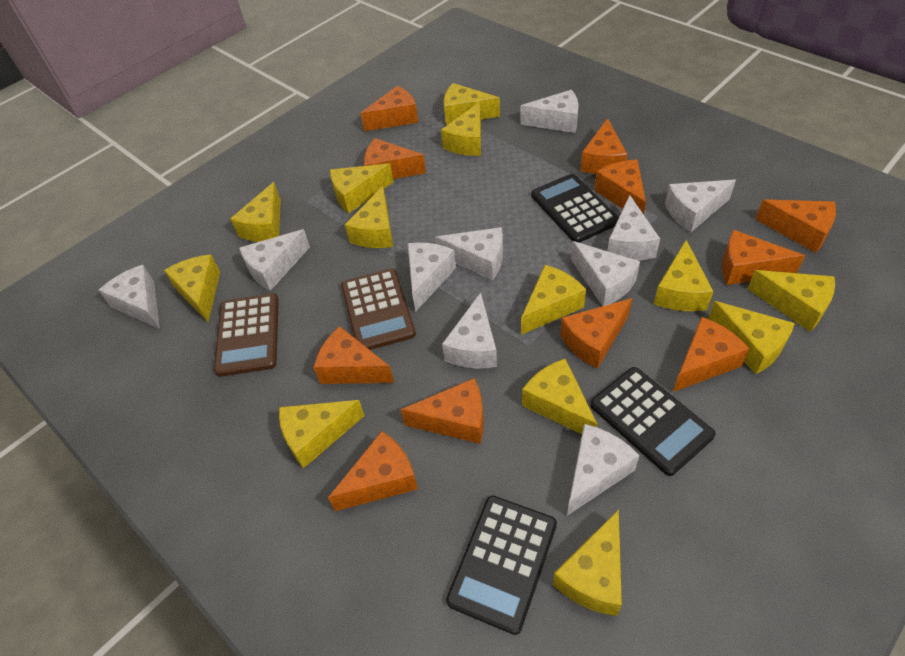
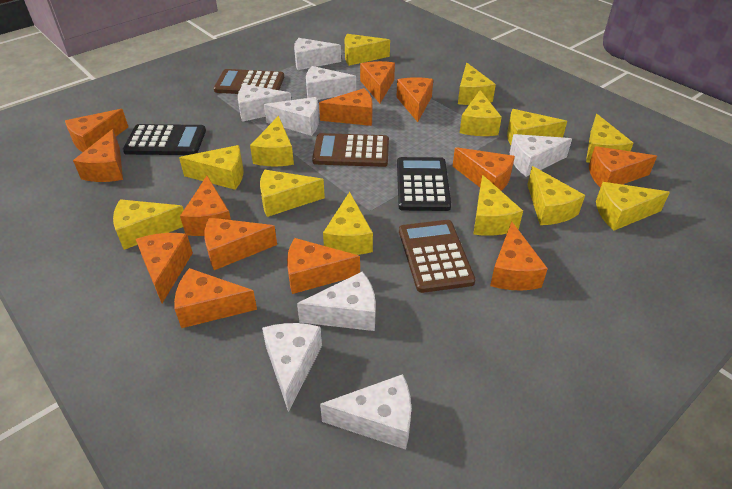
black calculator: [446,496,557,635] [531,174,619,243] [590,367,715,476] = 3 -> [123,124,206,155] [397,157,451,211] = 2
brown calculator: [214,293,279,377] [341,268,416,350] = 2 -> [214,69,284,94] [312,133,389,167] [399,220,476,293] = 3
orange cheese: [313,326,394,384] [328,431,418,511] [361,85,418,131] [364,138,426,179] [401,378,484,444] [560,298,632,369] [581,118,628,174] [594,159,646,214] [673,317,749,392] [722,230,805,285] [755,199,836,253] = 11 -> [65,109,128,152] [73,129,123,182] [136,233,193,303] [174,268,257,328] [180,176,231,236] [204,218,277,270] [287,238,360,294] [319,88,372,126] [360,61,395,103] [396,77,433,122] [453,147,515,191] [490,222,548,291] [589,146,657,188] = 13
white cheese: [99,265,160,329] [239,229,310,291] [408,243,456,311] [435,227,503,280] [442,293,497,368] [520,90,578,133] [567,424,640,516] [571,241,640,306] [607,195,660,261] [665,180,736,232] = 10 -> [238,84,291,122] [262,323,322,412] [264,97,319,136] [294,38,341,70] [297,271,376,331] [306,66,356,100] [320,374,411,450] [510,134,572,177] = 8

